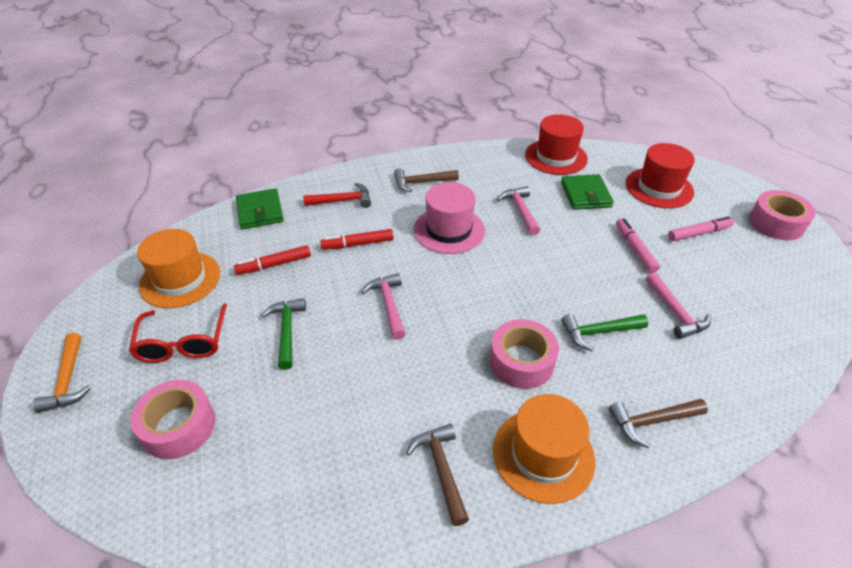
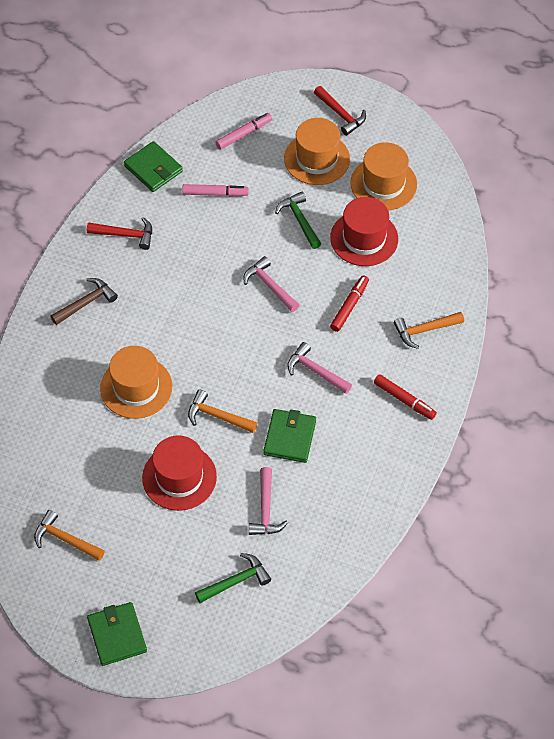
brown hammer: [394,168,459,192] [406,424,469,526] [609,399,708,448] = 3 -> [50,278,118,325] = 1
green wallet: [236,188,284,229] [561,174,614,210] = 2 -> [87,602,147,666] [124,141,183,192] [263,409,316,463] = 3
orange hammer: [33,333,91,413] = 1 -> [34,510,105,561] [188,390,257,433] [394,312,464,349] = 3
orange hat: [137,229,220,308] [493,394,595,504] = 2 -> [100,346,172,419] [284,118,350,185] [350,142,417,210] = 3
pink hat: [414,182,485,254] = 1 -> none = 0
pink tape: [130,380,215,459] [490,319,559,389] [749,190,815,240] = 3 -> none = 0
red glasses: [129,303,227,363] = 1 -> none = 0
red hammer: [303,183,371,208] = 1 -> [87,217,152,250] [314,86,366,136] = 2

